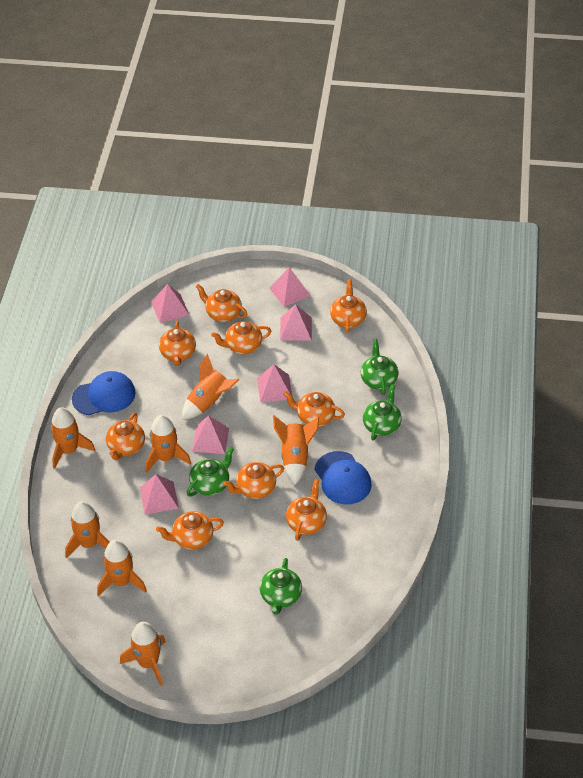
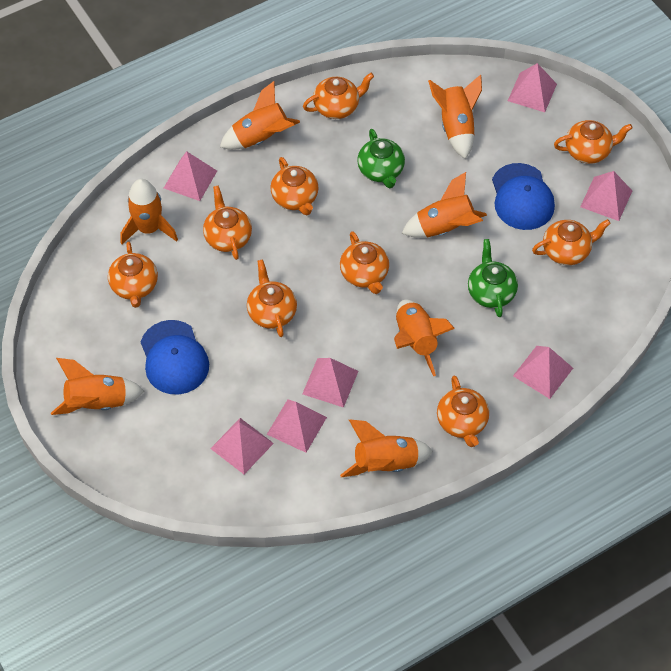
green teapot: [187,447,234,496] [260,558,302,615] [361,339,398,395] [363,384,402,440] = 4 -> [357,129,405,188] [468,239,518,317] = 2
pink pyramid: [140,474,179,515] [151,284,189,323] [192,416,229,454] [257,364,292,402] [269,267,311,307] [280,304,312,341] = 6 -> [164,151,217,201] [210,418,274,474] [267,400,327,453] [302,358,358,408] [508,63,557,112] [513,346,573,399] [580,171,632,221] = 7

